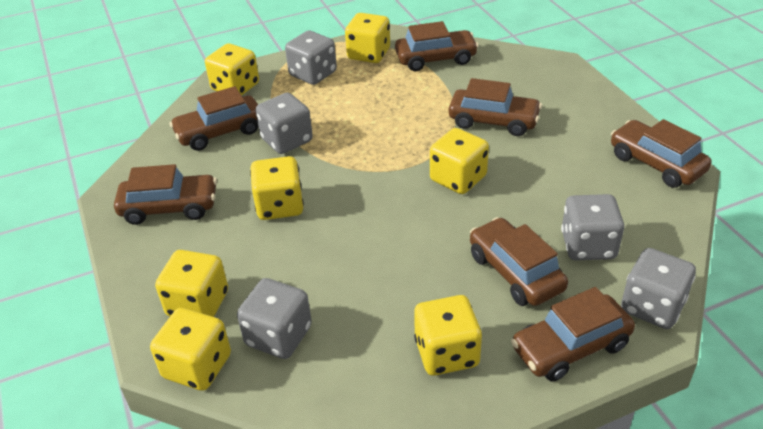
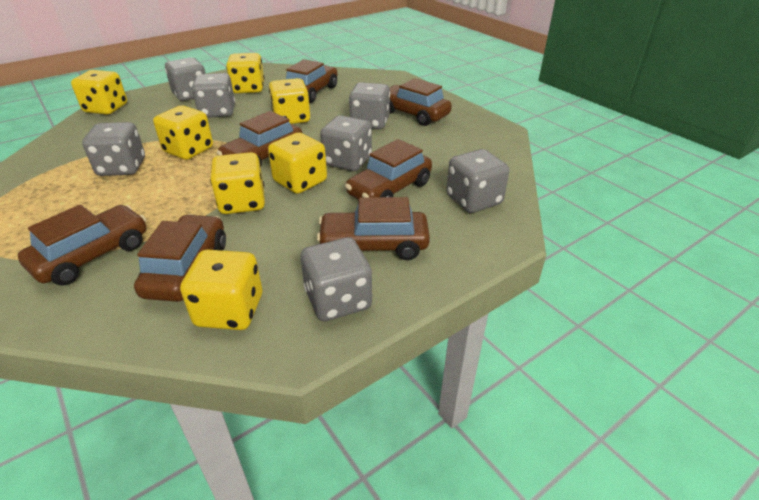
grey dice: [237,278,312,359] [256,93,313,154] [285,31,337,85] [561,194,624,260] [621,248,696,329] = 5 -> [82,122,145,176] [165,57,206,101] [192,73,235,118] [301,237,372,321] [320,115,372,171] [349,82,390,129] [446,149,509,213] = 7

